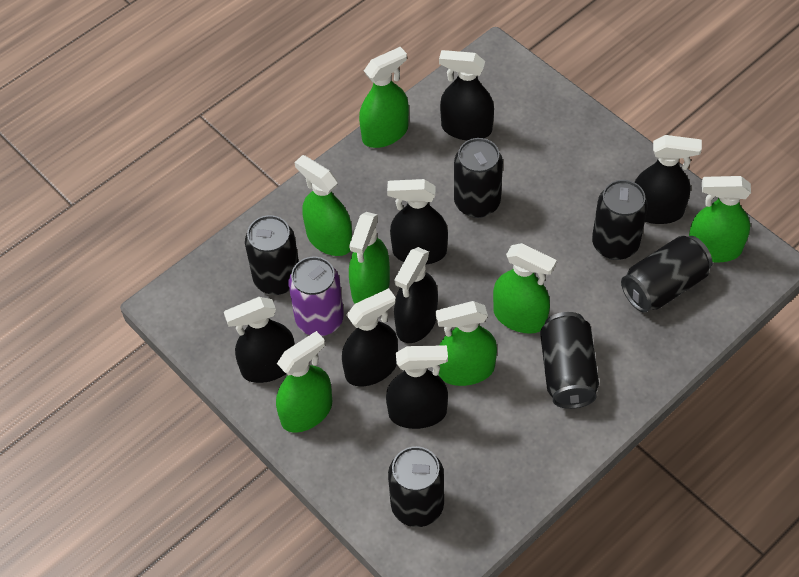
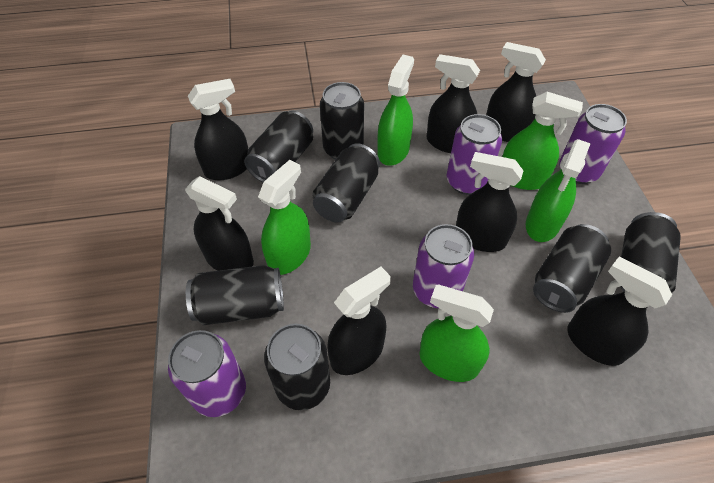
black can: [245,215,299,295] [388,446,444,527] [454,138,503,218] [540,312,599,409] [592,180,648,260] [621,235,713,313] = 6 -> [186,265,284,325] [244,111,313,182] [264,324,330,410] [312,143,380,223] [320,82,364,160] [533,224,611,313] [620,212,681,293] = 7
green spray bottle: [276,331,332,433] [295,155,352,256] [349,212,390,304] [359,47,409,148] [436,301,497,386] [493,243,557,334] [689,176,751,262] = 7 -> [258,160,311,275] [377,55,414,166] [419,285,494,382] [502,92,583,190] [526,139,591,242] = 5
purple can: [288,257,344,336] = 1 -> [168,330,246,417] [413,224,474,308] [447,114,502,195] [559,104,627,184] = 4

